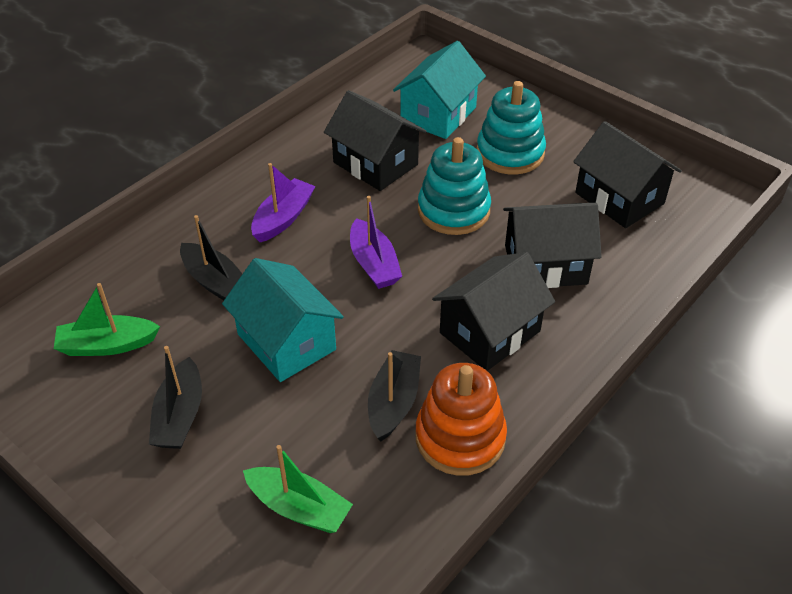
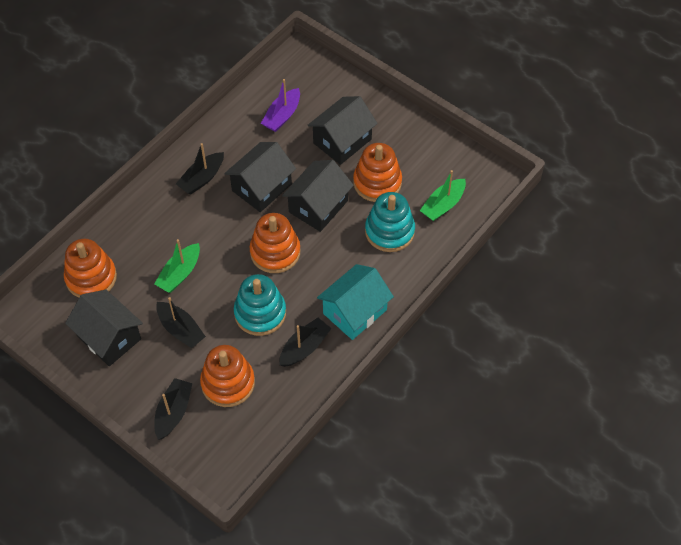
black boat: [149,346,202,449] [180,215,242,300] [368,350,421,441] = 3 -> [154,378,192,440] [156,297,206,348] [176,143,224,195] [279,318,332,367] = 4
orange stacking toy: [415,363,507,476] = 1 -> [64,239,117,298] [200,345,255,407] [250,213,300,273] [353,143,402,202] = 4
purple boat: [251,163,316,242] [350,196,402,289] = 2 -> [261,79,300,132] = 1
turquoise house: [222,258,344,382] [393,41,486,139] = 2 -> [317,264,394,340] = 1

